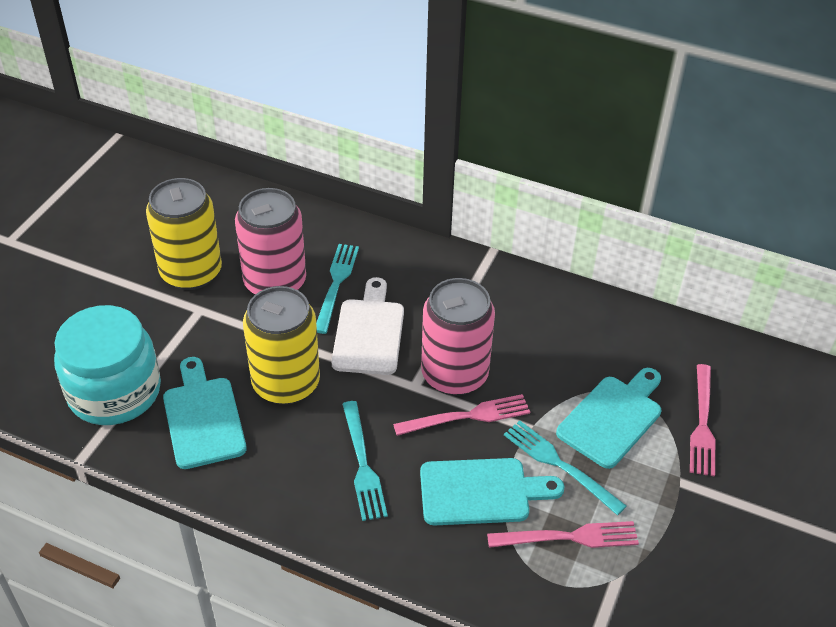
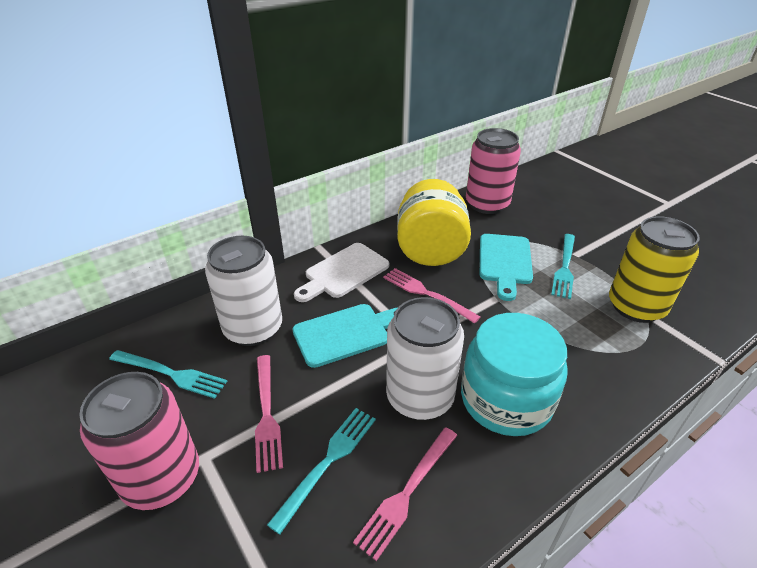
turquoise cutting board: [163,357,247,469] [420,458,564,525] [556,368,661,469] = 3 -> [293,304,398,368] [480,234,533,301] = 2
white can: none = 0 -> [205,236,282,346] [386,297,464,420] = 2
yellow can: [146,178,222,290] [243,286,320,405] = 2 -> [609,216,700,323] = 1
yellow jar: none = 0 -> [397,179,471,266] = 1

